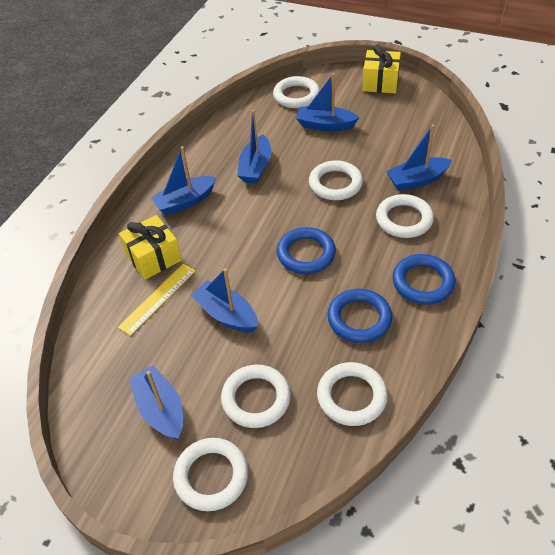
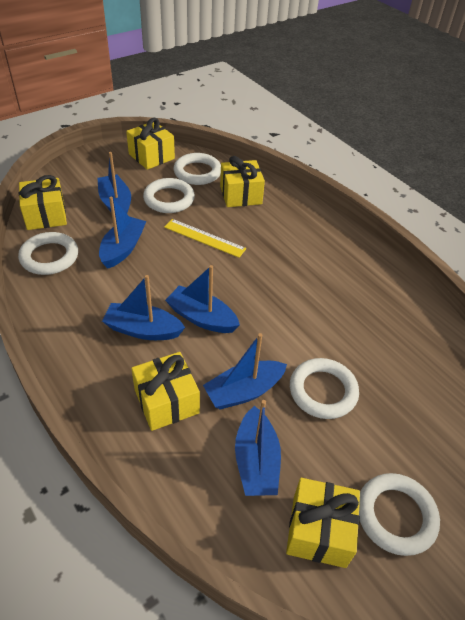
blue ring: [277,227,336,274] [327,289,392,343] [393,254,456,305] = 3 -> none = 0
white ring: [173,438,248,511] [221,365,291,428] [273,76,320,108] [309,160,363,200] [317,362,388,426] [376,194,434,238] = 6 -> [18,232,78,275] [143,178,195,213] [174,153,221,185] [290,358,359,419] [359,473,440,556] = 5
yellow gift: [119,215,182,280] [362,45,401,93] = 2 -> [19,175,67,230] [126,118,175,170] [131,352,200,431] [220,156,265,207] [286,478,360,568] = 5

